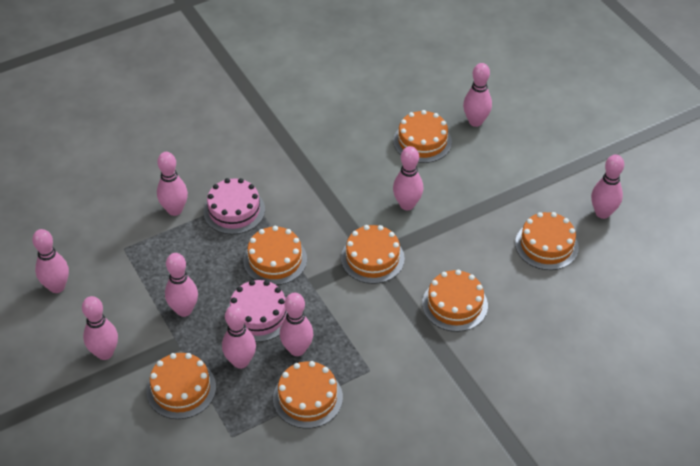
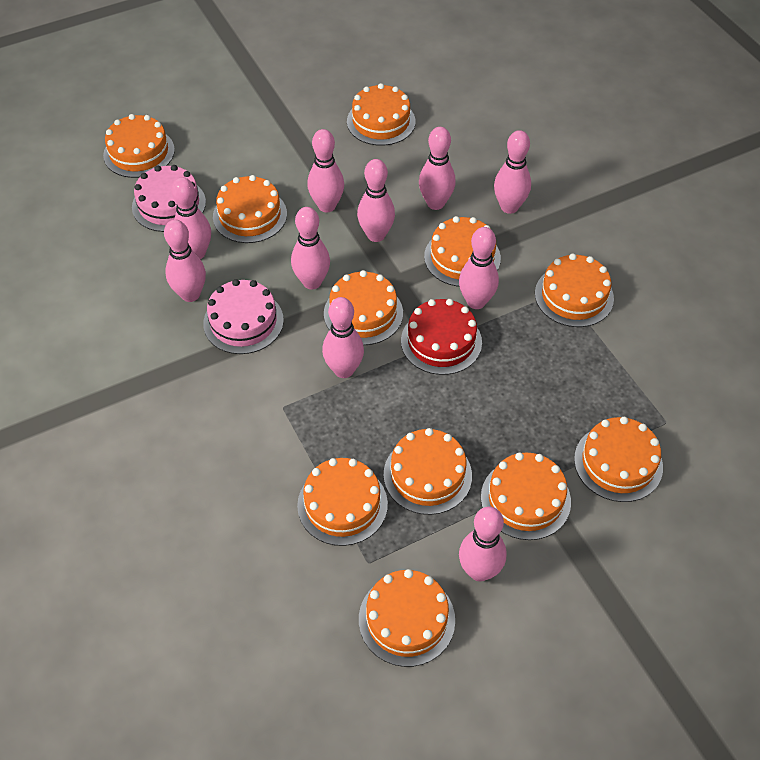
orange cake: [146,353,216,419] [243,226,307,285] [273,361,343,428] [341,225,405,284] [393,110,452,163] [422,270,488,332] [515,212,579,270] = 7 -> [103,114,175,178] [213,175,287,243] [297,458,388,546] [324,270,403,345] [347,83,416,146] [359,569,455,667] [383,428,472,515] [424,216,501,287] [481,452,571,540] [535,253,614,327] [574,417,663,502] = 11
pink bowling pin: [32,229,69,293] [82,296,118,360] [157,152,188,216] [165,253,198,317] [222,305,256,369] [280,293,313,356] [393,146,423,210] [463,63,492,127] [591,154,624,219] = 9 -> [164,219,206,302] [171,177,211,259] [291,207,330,289] [307,129,344,212] [322,297,364,378] [357,159,395,242] [419,127,456,210] [459,227,499,309] [459,506,507,581] [494,130,531,214] = 10
red cake: none = 0 -> [401,299,482,375] = 1

